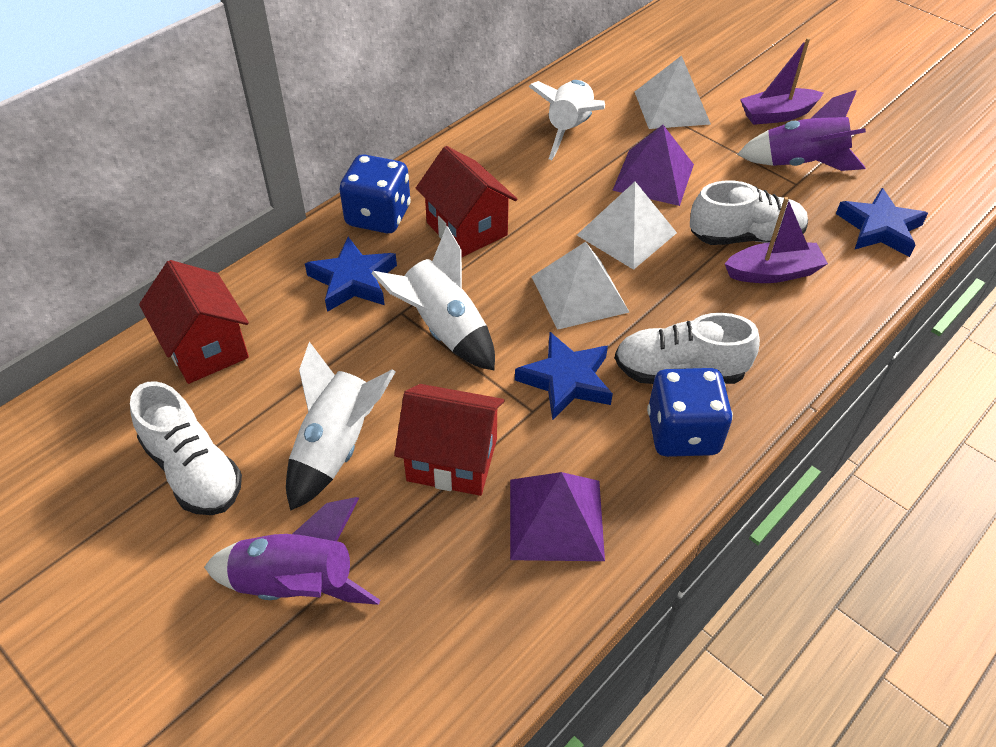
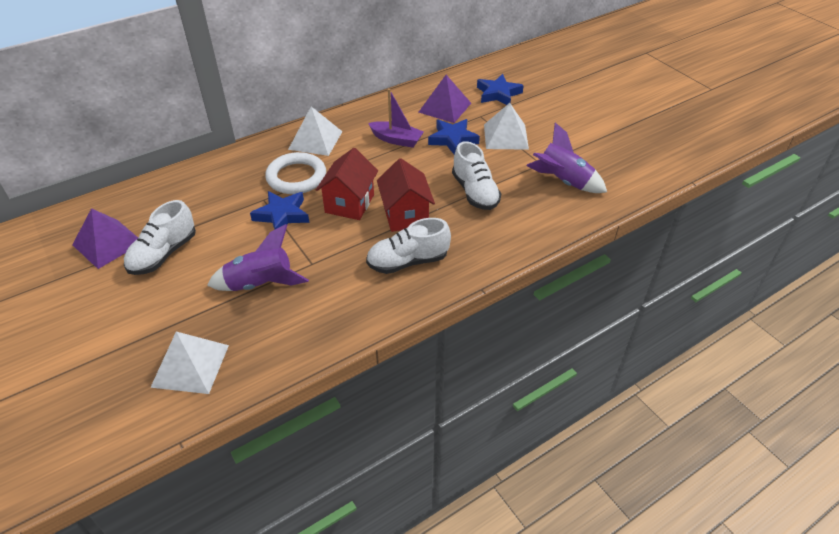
blue dice: [339,154,411,233] [647,368,733,457] = 2 -> none = 0
purple boat: [725,197,828,283] [740,37,823,125] = 2 -> [368,89,424,148] = 1
red house: [139,260,249,384] [394,384,505,496] [416,146,517,257] = 3 -> [316,148,378,220] [377,158,435,232] = 2
white ring: none = 0 -> [265,152,326,194] = 1
white rocket: [286,342,396,511] [371,226,495,370] [528,80,605,160] = 3 -> none = 0

